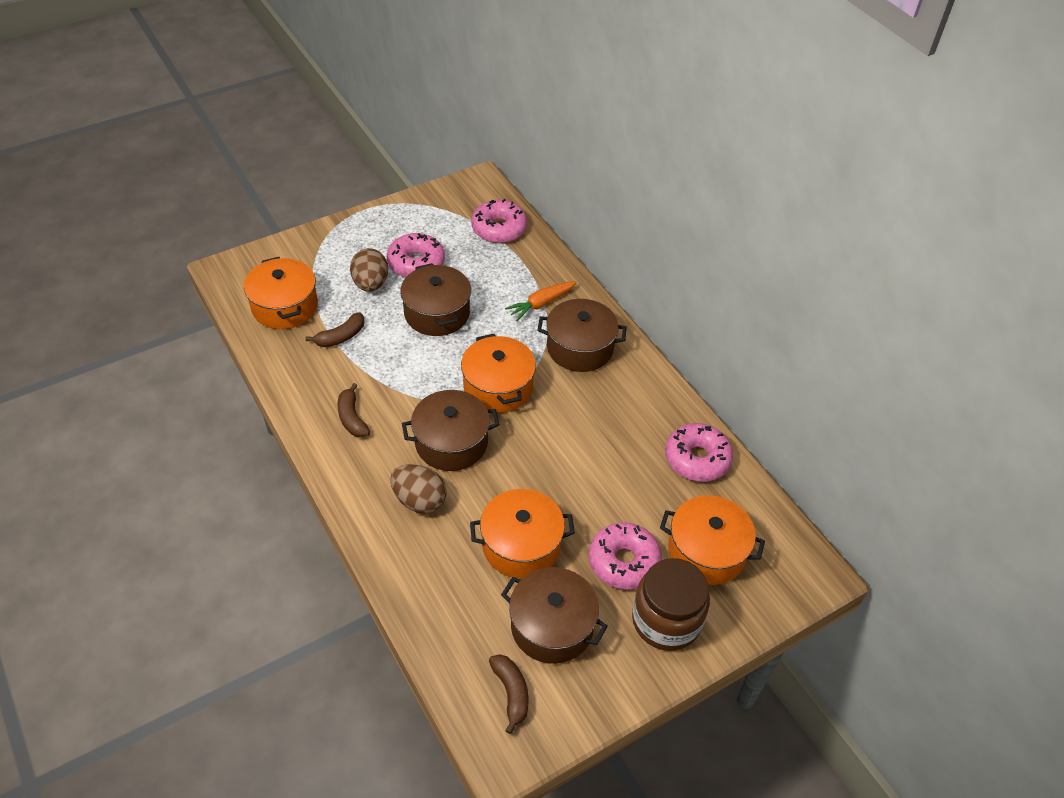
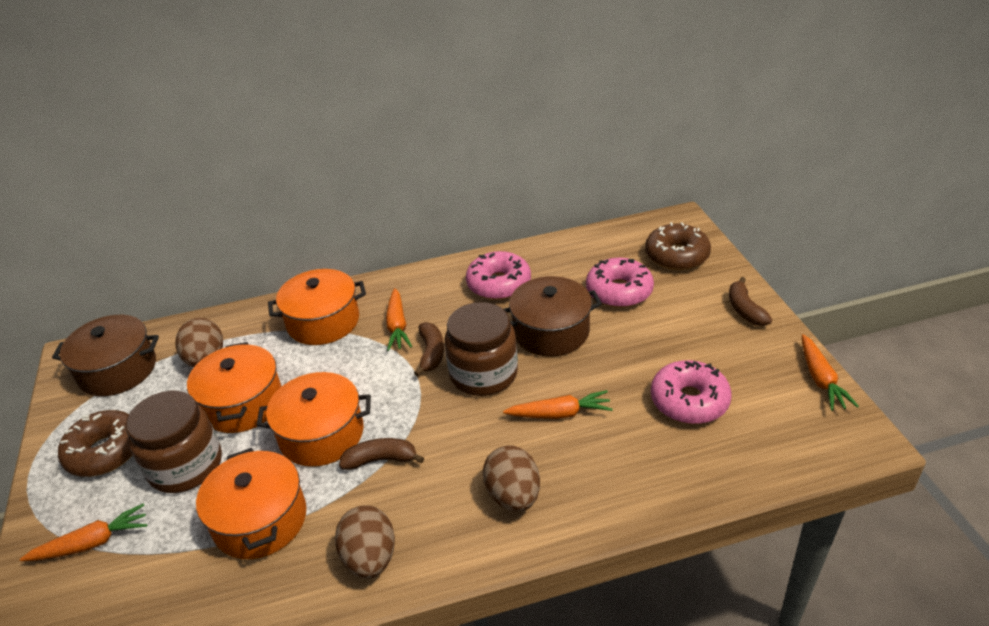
brown donut: none = 0 -> [58,410,132,477] [645,222,711,270] = 2
brown egg: [350,248,388,292] [390,464,447,514] = 2 -> [176,318,223,367] [335,505,395,579] [483,445,540,512] = 3
brown jar: [632,558,710,651] = 1 -> [125,391,222,493] [445,302,518,396] = 2
brown pot: [400,263,471,336] [402,390,500,471] [501,567,608,664] [537,299,627,372] = 4 -> [52,315,159,396] [504,276,602,356] = 2
orange carrot: [505,281,577,321] = 1 -> [20,503,147,561] [386,288,412,351] [503,390,613,419] [802,334,859,411] = 4
pink donut: [387,233,445,277] [471,199,527,243] [589,522,662,590] [665,423,733,482] = 4 -> [466,251,531,300] [586,258,654,308] [651,360,732,424] = 3

